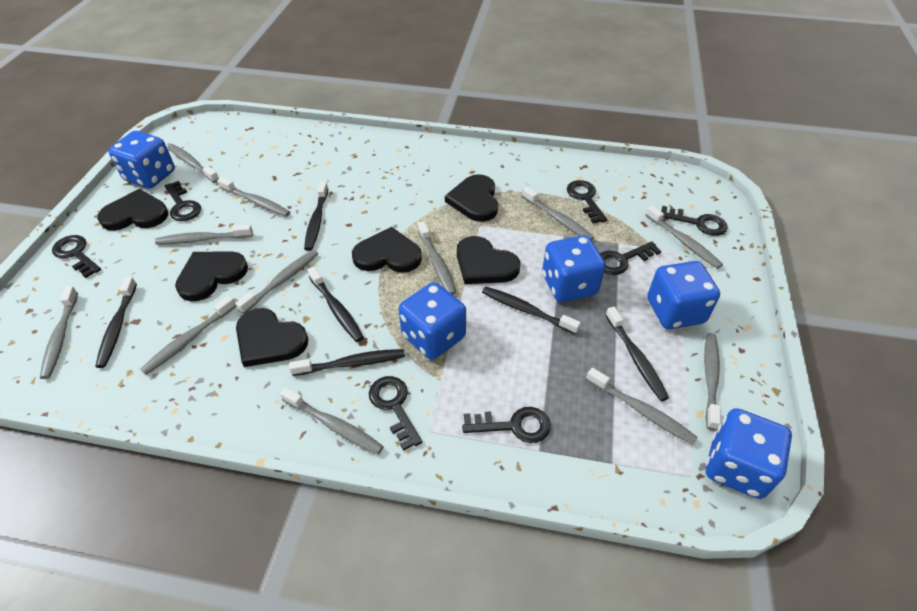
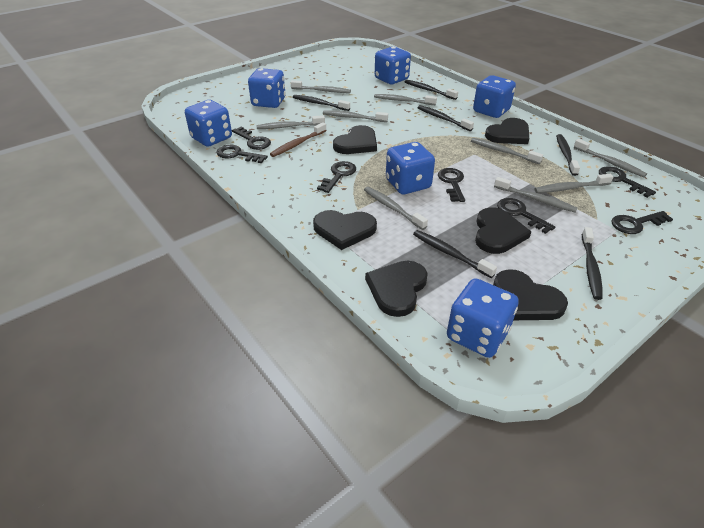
blue dice: [108,131,175,189] [399,282,466,360] [542,235,606,302] [647,261,720,329] [706,408,792,499] = 5 -> [185,100,232,146] [248,68,286,108] [375,47,411,84] [386,142,435,194] [447,278,519,358] [473,75,516,118] = 6
brown toothbrush: none = 0 -> [270,122,327,157] = 1
grey toothbrush: [40,286,78,379] [140,296,236,375] [155,224,253,244] [167,144,219,183] [217,177,290,217] [235,250,318,314] [280,387,384,455] [418,221,456,295] [522,187,594,240] [586,368,697,445] [646,205,723,269] [704,333,721,430] = 12 -> [256,115,325,129] [291,80,351,93] [323,110,388,122] [364,187,428,230] [374,94,437,105] [471,138,543,164] [494,177,578,213] [534,174,614,193] [574,139,647,177] = 9

